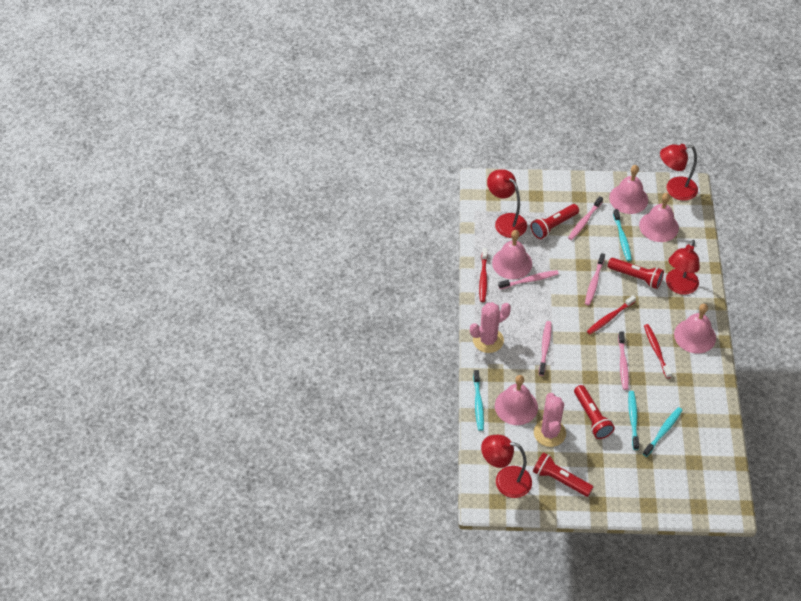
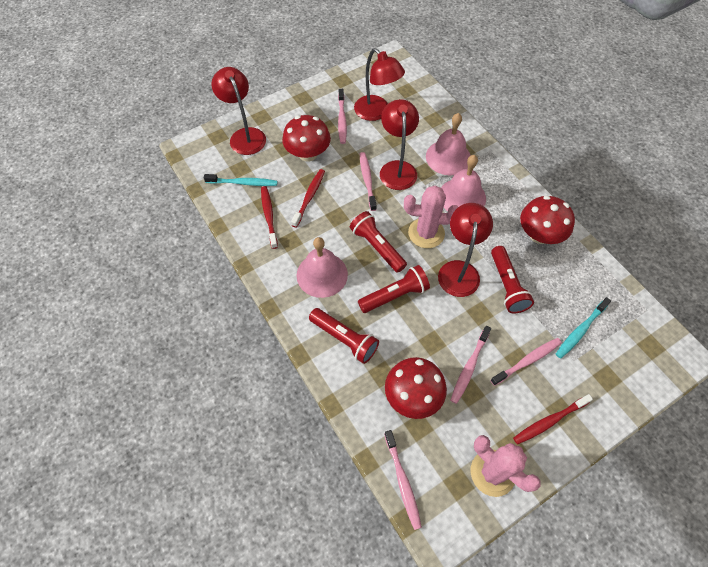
pink bell: [492,230,532,279] [495,375,538,425] [609,165,648,214] [639,193,679,242] [674,304,716,353] = 5 -> [297,237,348,298] [426,113,471,175] [441,155,486,211] = 3
red mushroom: none = 0 -> [282,115,331,162] [385,357,447,419] [520,195,575,244] = 3
turquoise toothbrush: [473,370,484,431] [613,209,632,261] [628,391,639,450] [643,407,683,457] = 4 -> [204,174,278,186] [556,297,611,359] = 2

